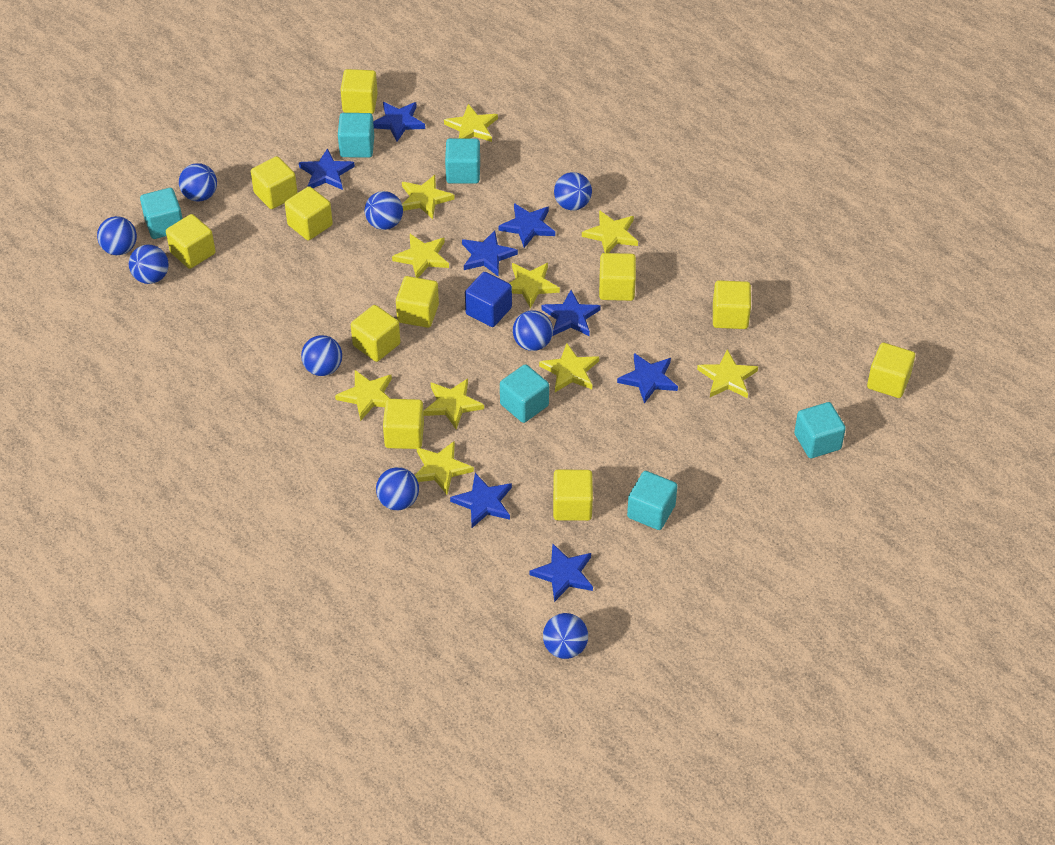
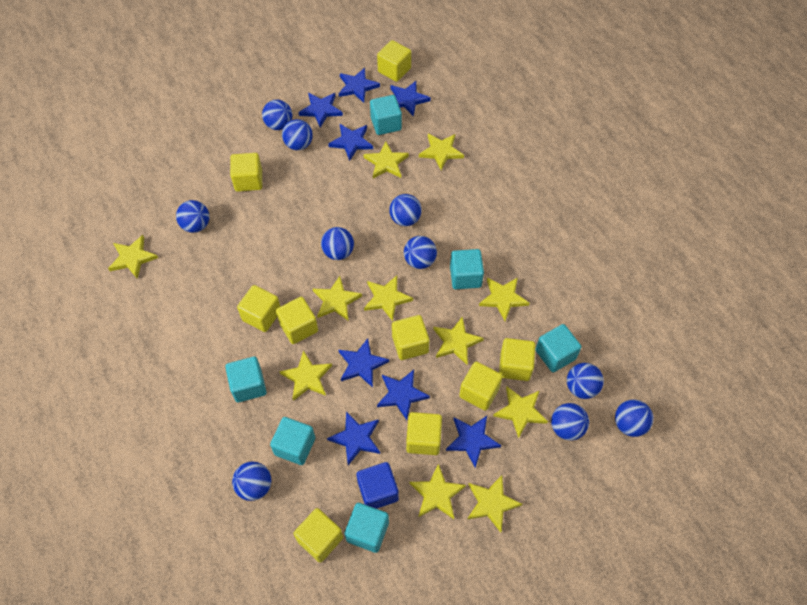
blue ball: [97,216,137,255] [129,245,169,284] [179,163,217,201] [301,335,342,376] [364,191,403,230] [376,467,419,510] [513,310,553,351] [543,613,588,659] [554,172,592,210] = 9 -> [176,200,209,233] [232,461,271,501] [262,100,292,130] [282,119,313,150] [321,227,354,260] [389,194,422,226] [404,236,437,269] [551,403,589,440] [567,363,604,399] [615,400,653,437] = 10
yellow cube: [166,214,216,269] [251,156,298,209] [285,186,333,240] [341,69,378,114] [351,305,400,362] [383,399,424,449] [396,276,439,328] [553,470,593,521] [599,253,636,301] [713,280,751,329] [867,343,915,398] = 11 -> [230,153,262,192] [237,285,281,332] [276,297,318,344] [293,508,343,562] [377,40,411,82] [392,315,430,360] [406,412,442,455] [459,362,503,411] [499,338,536,381] = 9
yellow star: [335,370,392,421] [392,234,449,278] [402,175,455,219] [415,441,474,495] [423,378,484,430] [444,104,498,142] [509,263,560,309] [539,343,599,392] [582,210,638,253] [697,349,758,399] = 10 -> [108,235,158,279] [279,350,332,401] [313,276,362,321] [364,141,409,179] [364,276,413,321] [409,464,466,519] [419,134,464,170] [433,316,484,365] [467,475,522,533] [479,277,530,321] [493,387,548,438] = 11

